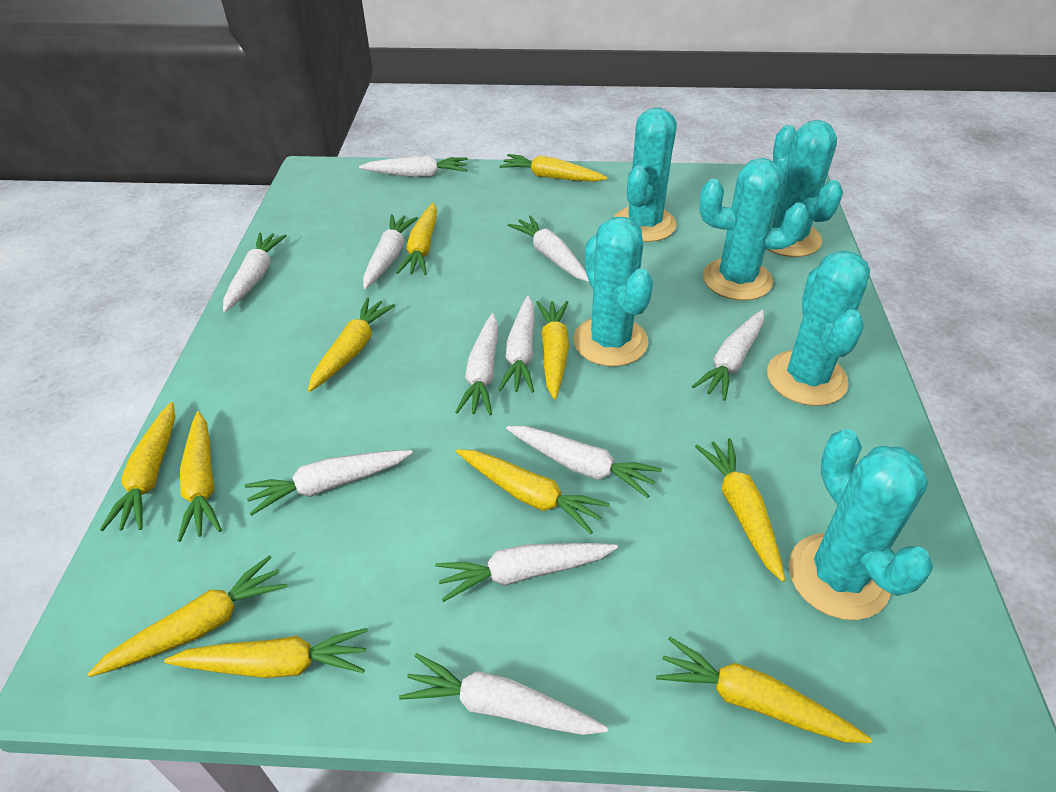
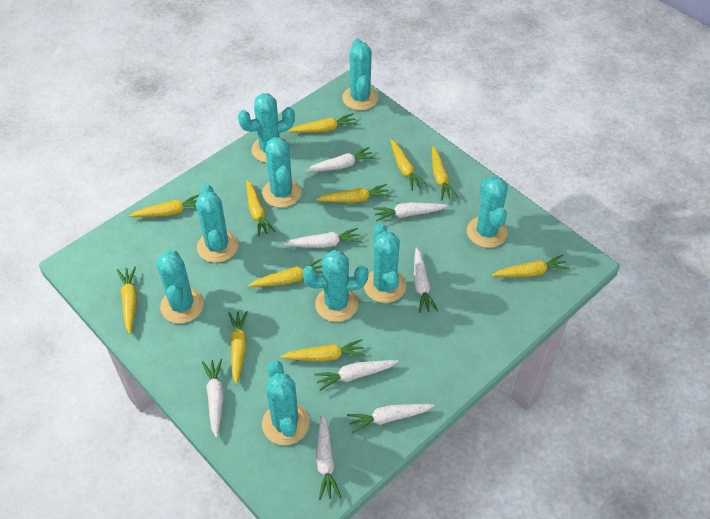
turquoise cactus: [573,217,653,366] [614,108,677,242] [700,158,809,300] [767,120,843,257] [767,251,870,406] [789,429,933,620] = 6 -> [157,250,204,323] [196,184,238,263] [238,93,295,163] [262,137,301,208] [262,361,310,445] [303,250,369,322] [342,39,378,110] [364,223,406,303] [467,177,508,248] = 9
white carrot: [223,233,287,312] [244,450,413,516] [359,155,468,177] [363,214,418,289] [399,653,608,735] [436,543,618,602] [455,313,498,415] [498,296,534,393] [506,426,662,498] [507,215,589,282] [692,310,764,401] = 11 -> [202,359,224,438] [284,228,361,248] [305,147,375,172] [314,360,399,391] [316,414,341,500] [347,404,435,433] [373,202,448,222] [414,247,438,313] = 8

